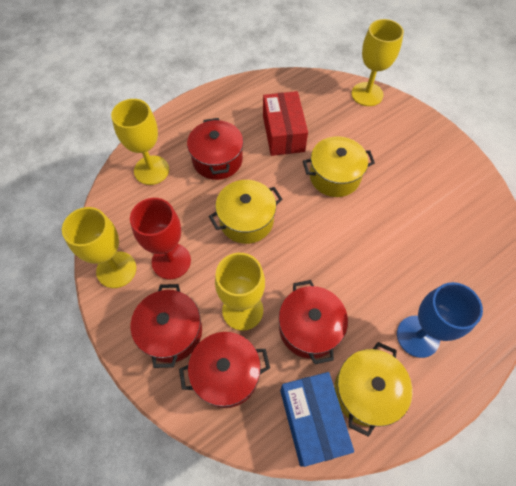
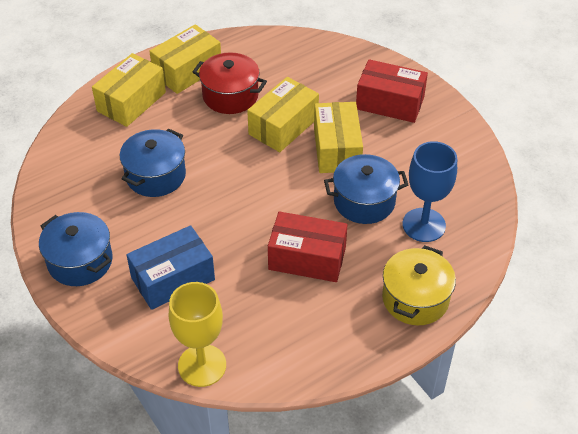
blue pot: none = 0 -> [39,212,112,286] [120,128,186,197] [324,154,408,224] = 3
red box: [263,91,308,156] = 1 -> [268,211,347,282] [356,59,428,123] = 2
red goblet: [130,198,191,279] = 1 -> none = 0
red pot: [131,284,202,368] [179,332,270,408] [187,118,243,180] [279,280,348,364] = 4 -> [193,52,267,114] = 1
yellow box: none = 0 -> [92,53,166,127] [149,24,221,94] [247,77,319,152] [314,102,363,173] = 4
yellow goblet: [62,207,136,288] [111,99,169,185] [215,253,265,331] [352,19,404,106] = 4 -> [169,282,226,387] = 1
yellow pot: [209,180,282,244] [303,136,375,197] [334,342,412,437] = 3 -> [382,245,456,325] = 1

